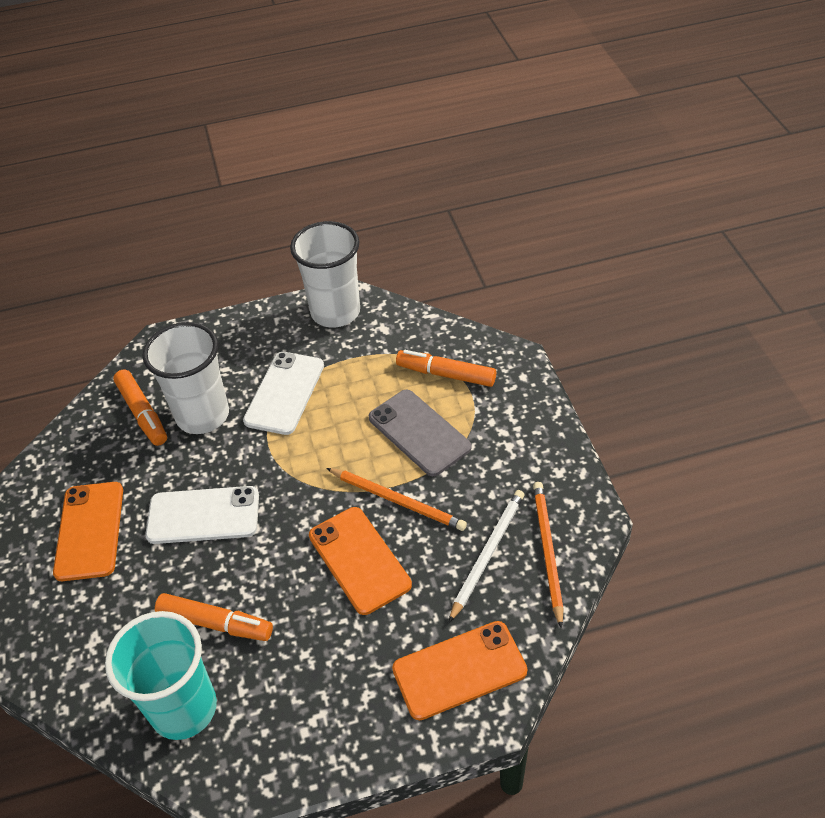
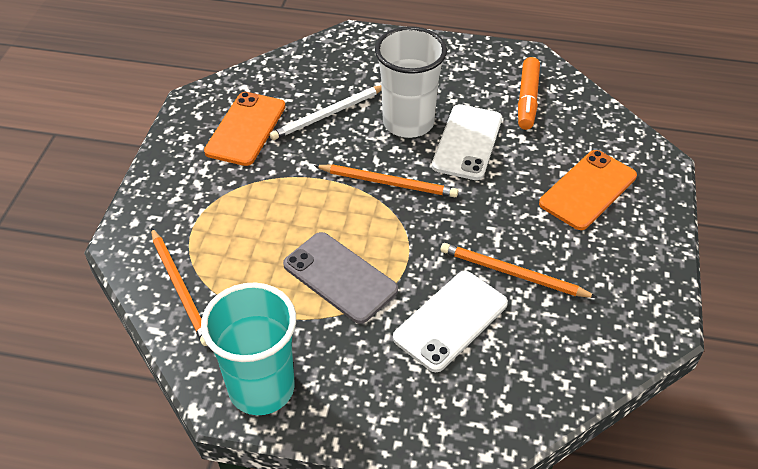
orange marker: [113,370,167,446] [155,593,273,641] [396,350,496,387] = 3 -> [518,57,540,130] = 1
orange pencil: [326,468,467,531] [533,482,564,629] = 2 -> [151,228,207,346] [314,164,458,197] [441,243,597,298] = 3
orange phone: [53,482,123,581] [309,507,412,615] [392,621,527,720] = 3 -> [204,92,286,166] [539,150,637,230] = 2
white cup: [142,322,229,434] [290,221,360,327] = 2 -> [375,26,447,138] = 1

